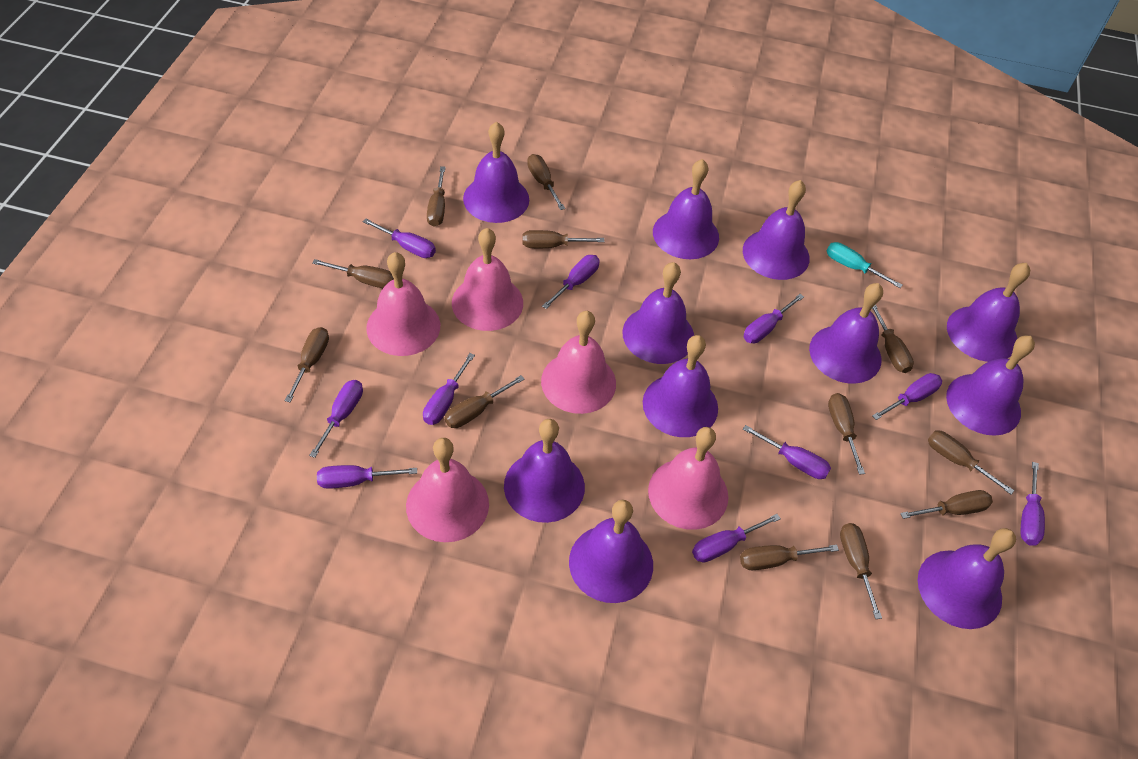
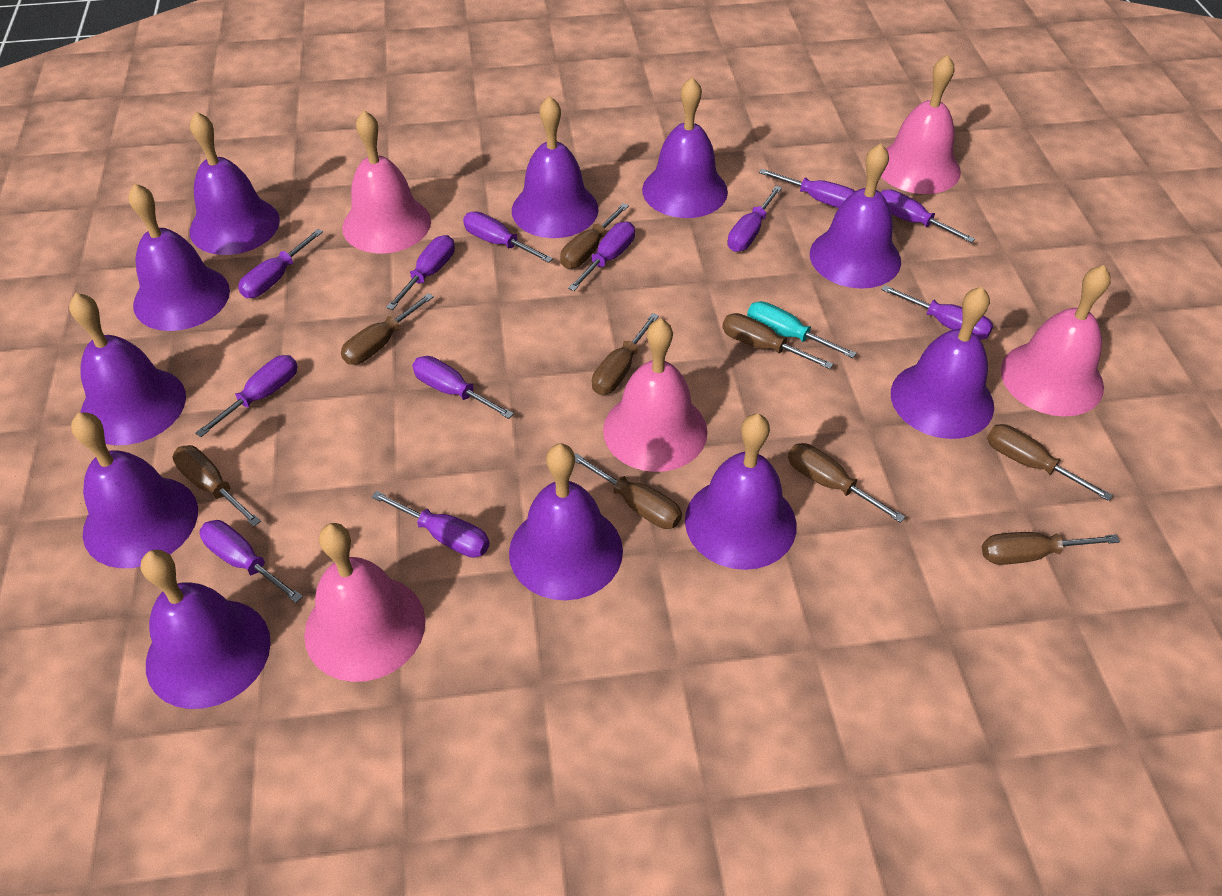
brown screwdriver: [284,327,329,402] [312,259,394,288] [427,166,446,227] [445,375,525,428] [522,230,604,248] [527,154,565,210] [740,545,839,570] [828,393,865,475] [840,523,882,619] [872,304,914,373] [900,490,993,519] [928,431,1014,494] = 12 -> [173,445,261,526] [341,293,434,365] [560,203,629,269] [574,453,682,529] [592,313,659,395] [722,313,833,369] [788,443,905,523] [982,532,1120,565] [987,424,1113,501] = 9
purple screwdriver: [309,380,363,458] [317,465,417,489] [363,219,436,258] [423,353,475,425] [542,255,600,309] [692,514,781,562] [743,425,831,479] [744,294,804,343] [872,373,942,420] [1021,462,1045,546] = 10 -> [195,355,298,437] [199,520,303,603] [238,229,323,298] [371,491,490,558] [386,235,455,310] [412,356,514,419] [463,211,553,263] [568,222,635,291] [727,186,782,252] [759,169,855,208] [881,189,975,243] [881,285,994,340] = 12

